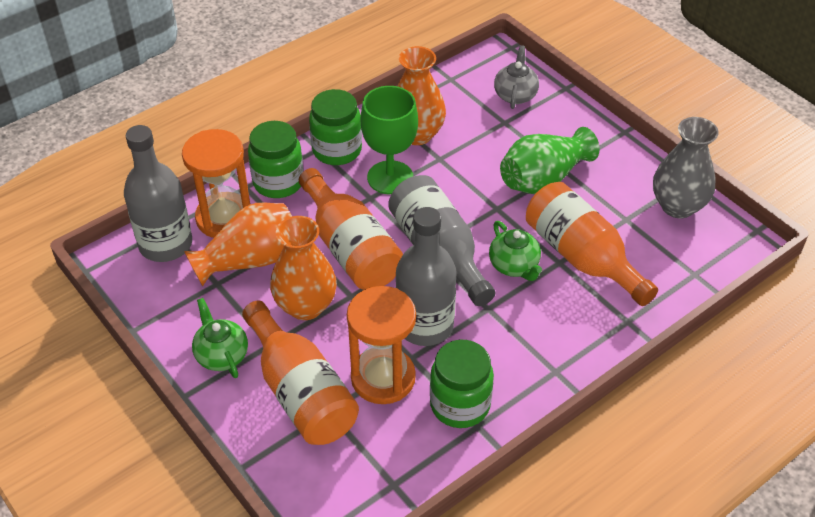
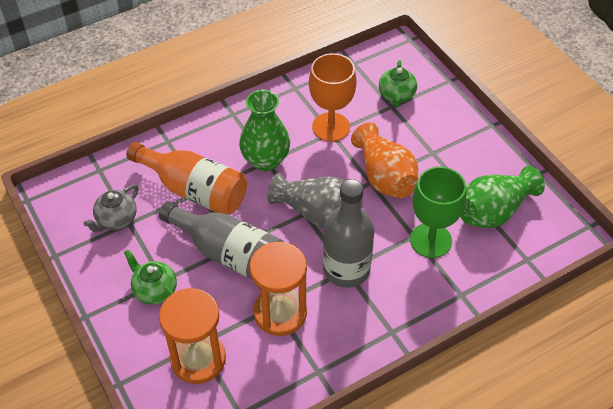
green jar: [248,121,303,198] [309,89,362,165] [430,340,494,428] = 3 -> none = 0
green vase: [500,127,600,194] = 1 -> [239,90,290,171] [460,166,545,228] = 2
grey bottle: [124,125,192,262] [388,175,496,306] [396,207,457,346] = 3 -> [159,201,284,279] [323,179,374,288] = 2
orange bottle: [242,301,359,445] [299,168,403,290] [526,182,658,306] = 3 -> [126,142,247,215] = 1
orange goblet: none = 0 -> [309,53,356,142] = 1
orange vase: [184,203,292,286] [270,216,337,320] [397,46,446,145] = 3 -> [351,122,418,198] = 1

